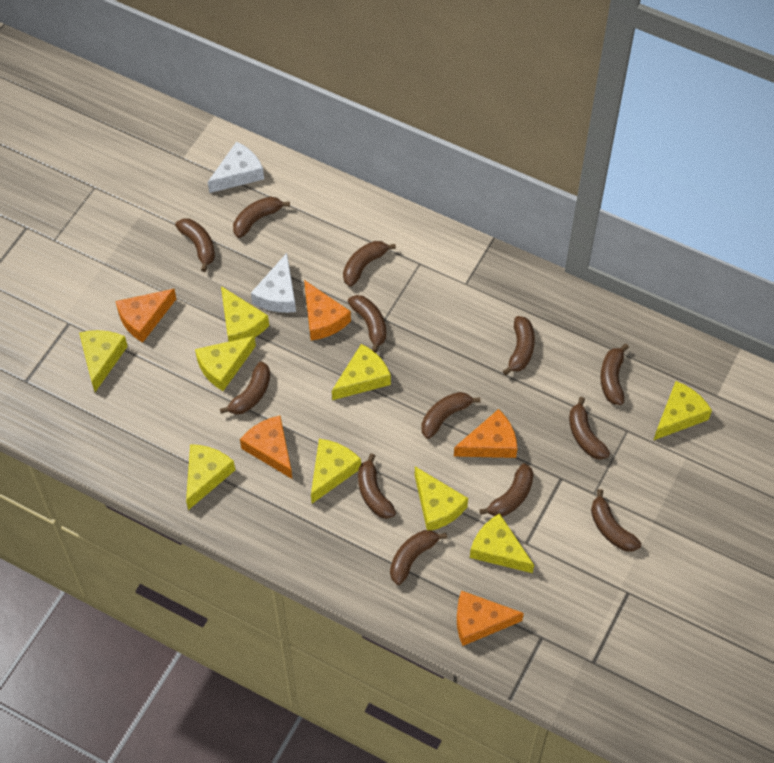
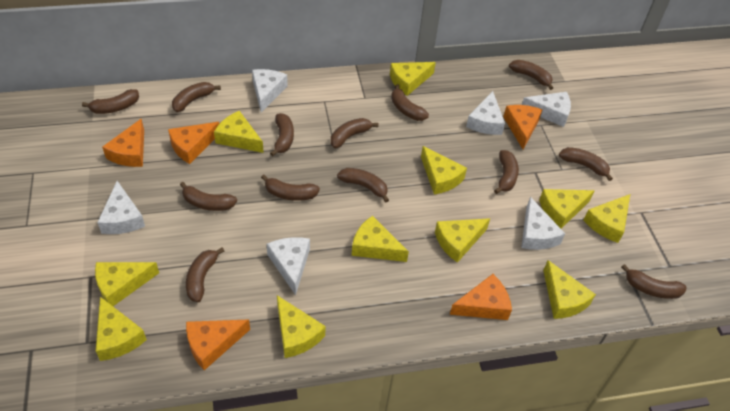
white cheese: [208,141,264,193] [251,253,296,313] = 2 -> [97,181,145,234] [252,69,288,112] [267,237,310,295] [466,91,505,135] [521,197,565,250] [522,92,571,127] = 6
yellow cheese: [79,330,128,392] [186,444,235,510] [195,336,256,391] [221,286,269,341] [311,439,361,504] [332,344,391,400] [415,466,468,530] [470,513,534,573] [654,381,712,440] = 9 -> [95,262,159,306] [96,297,147,361] [214,111,264,153] [277,295,326,358] [352,216,409,262] [390,62,436,96] [421,146,467,195] [435,218,490,263] [539,189,595,229] [543,260,596,319] [583,194,630,243] = 11

